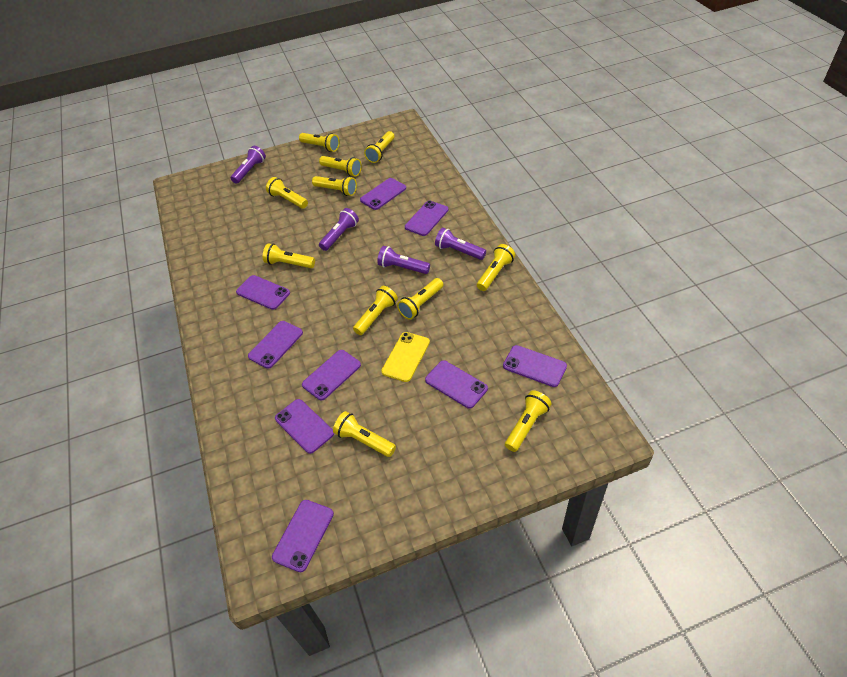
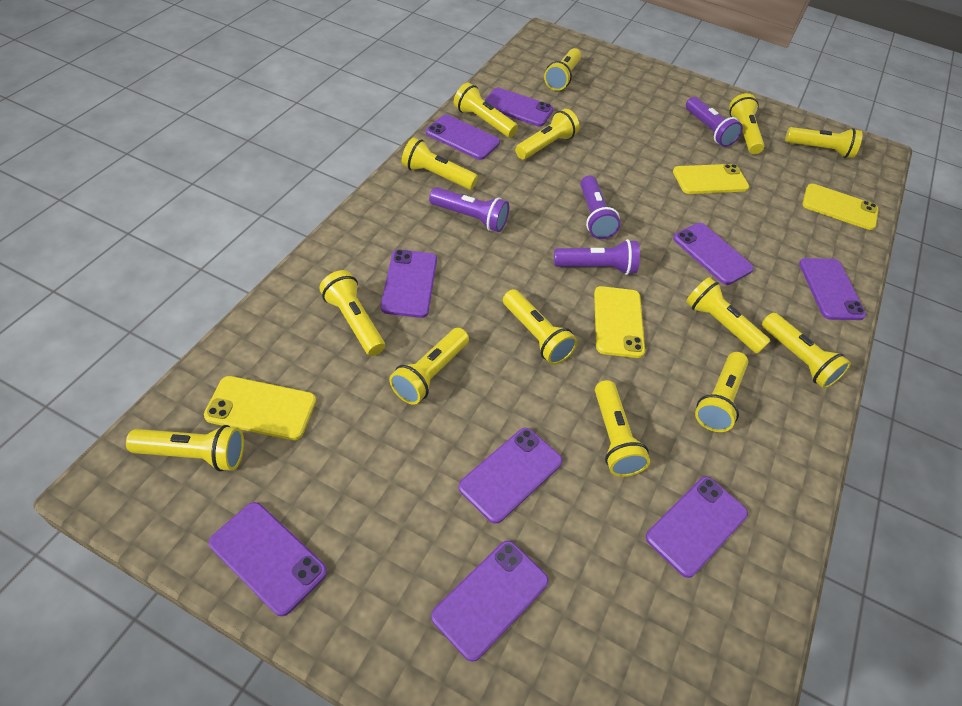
yellow flashlight: [263,243,315,268] [266,177,308,209] [299,133,340,152] [312,176,357,196] [319,156,362,177] [333,411,396,457] [353,286,398,335] [364,131,395,163] [397,278,443,320] [477,244,515,291] [505,390,552,452] = 11 -> [126,425,244,471] [319,270,385,356] [389,328,469,405] [402,137,478,190] [454,82,518,137] [503,289,577,365] [515,109,579,159] [544,48,581,91] [595,380,650,477] [686,277,770,354] [695,352,748,432] [729,93,765,154] [762,312,851,389] [785,127,863,158] = 14
yellow phone: [381,332,430,382] = 1 -> [204,376,316,440] [594,286,645,358] [673,164,749,194] [802,184,878,230] = 4

